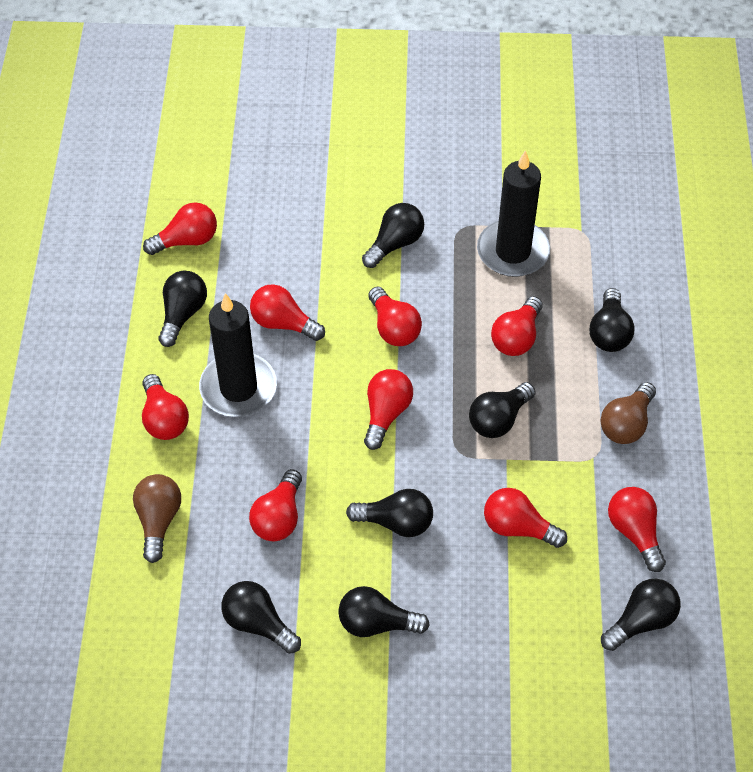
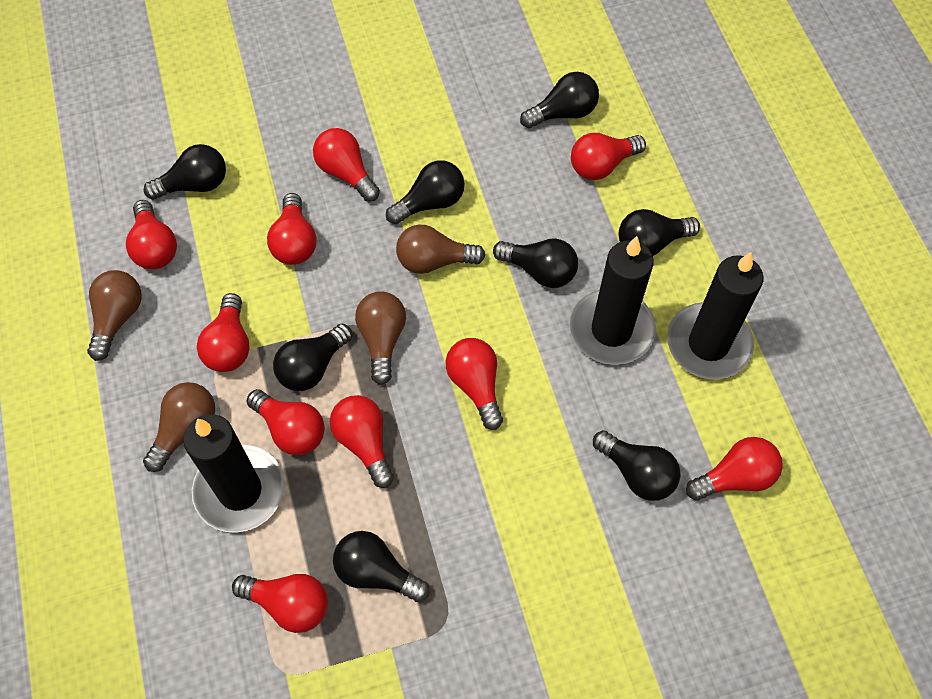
black candle: [199,293,277,417] [477,150,550,277] = 2 -> [183,414,285,533] [570,236,656,365] [667,252,764,379] = 3
brown light bulb: [133,474,181,563] [600,382,656,444] = 2 -> [87,270,142,361] [143,382,215,472] [355,291,406,385] [396,225,485,274] = 4
red light bulb: [142,374,189,440] [143,202,217,255] [249,469,302,541] [250,284,325,341] [364,369,413,450] [368,287,422,346] [484,488,567,548] [491,296,543,356] [608,487,666,572] = 9 -> [126,200,177,270] [197,293,250,372] [232,574,328,633] [247,389,325,455] [267,193,316,265] [313,128,380,202] [330,395,394,488] [446,338,503,430] [571,133,646,180] [686,437,783,501] = 10

